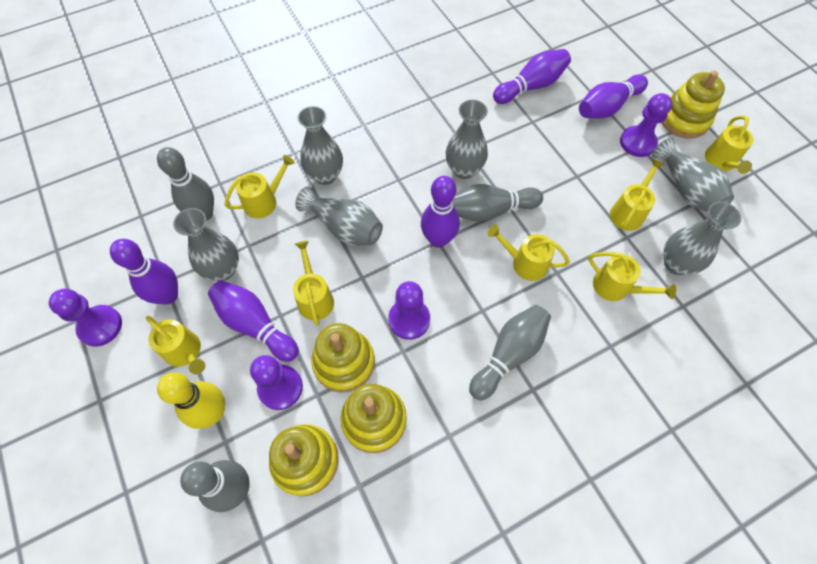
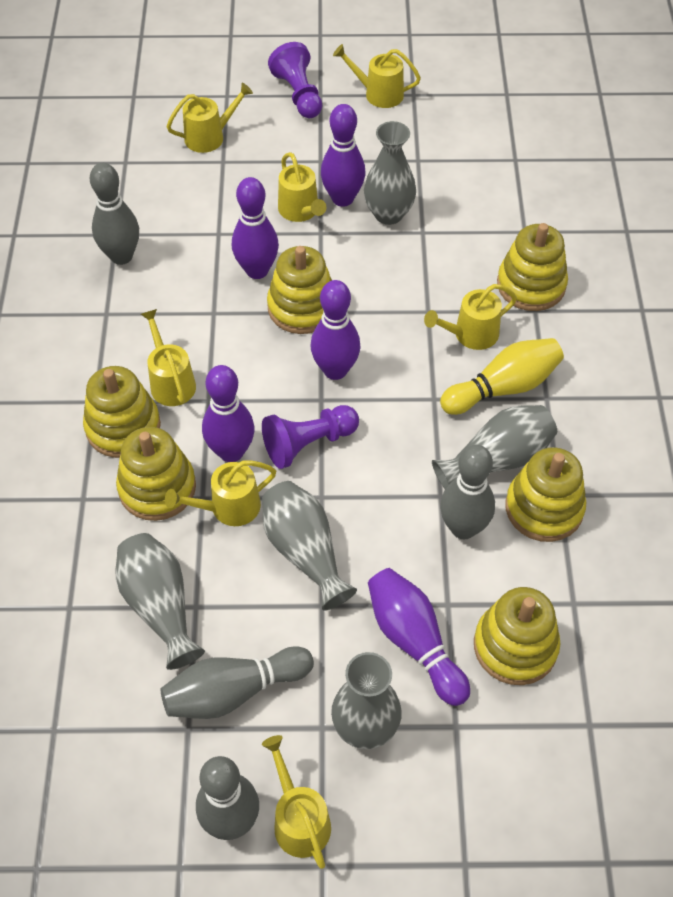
grey vase: [173,208,239,281] [295,186,383,246] [297,106,343,185] [446,100,488,179] [652,138,734,212] [663,202,741,275] = 6 -> [116,533,205,670] [262,481,357,610] [331,652,402,749] [364,121,416,225] [432,405,557,489] = 5
purple pawn: [49,289,122,347] [250,355,303,410] [388,281,430,340] [620,93,672,157] = 4 -> [262,405,359,469] [268,42,322,118] = 2
yellow stacking toy: [269,424,339,496] [311,323,375,393] [340,384,407,453] [662,71,725,139] = 4 -> [83,366,161,458] [116,427,196,521] [267,246,332,334] [474,587,560,685] [497,223,568,311] [505,447,586,542] = 6

